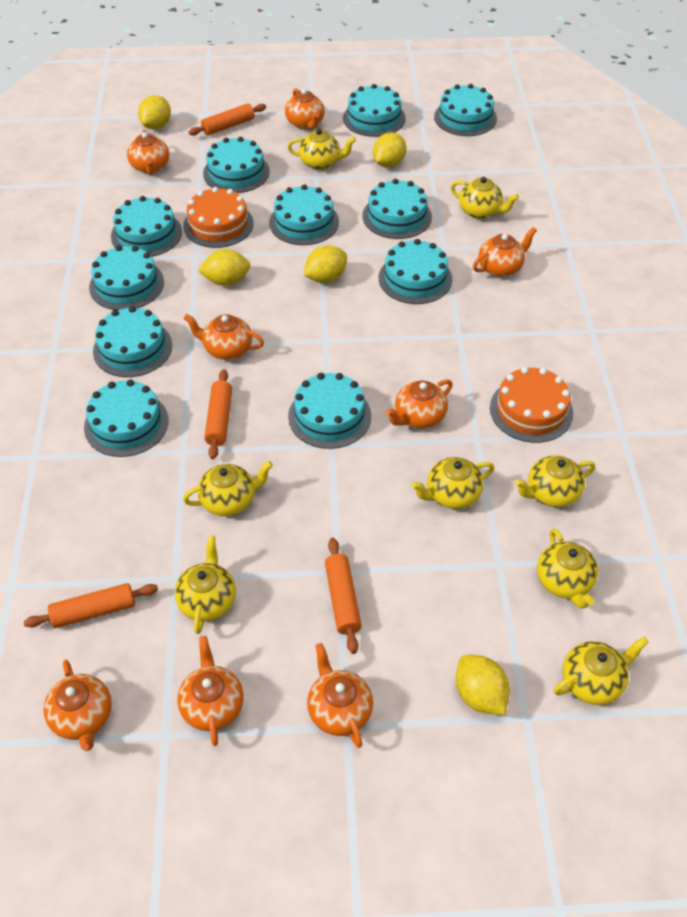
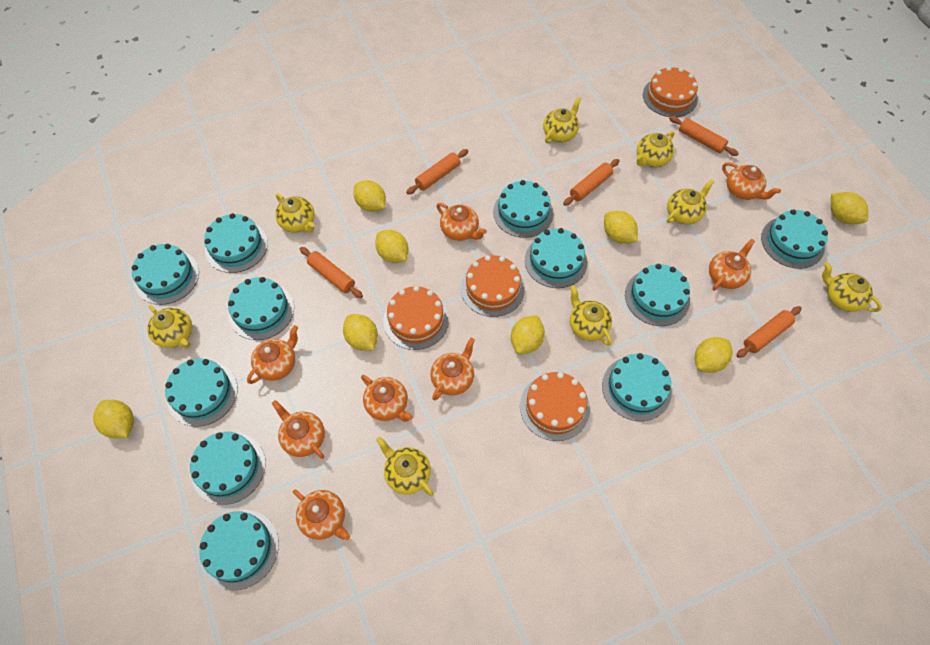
orange cake: [183,187,254,248] [490,367,573,443] = 2 -> [383,286,449,350] [461,255,525,317] [520,372,590,441] [643,66,698,117] = 4
orange rolling pin: [24,583,158,628] [189,103,266,135] [204,369,232,459] [325,538,362,654] = 4 -> [300,247,363,298] [406,149,468,195] [563,159,620,206] [669,116,739,156] [736,306,802,358] = 5
yellow lemon: [138,95,171,129] [198,249,251,286] [304,245,347,283] [373,132,406,167] [456,655,510,715] = 5 -> [93,400,134,438] [343,314,378,351] [353,180,386,212] [375,230,408,263] [511,315,545,354] [604,211,638,244] [695,337,733,373] [831,192,868,224] = 8

